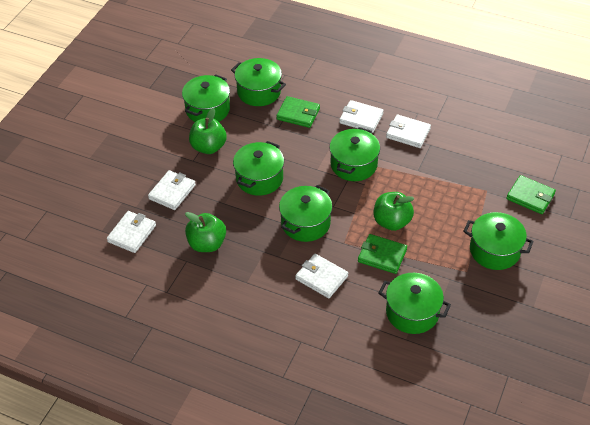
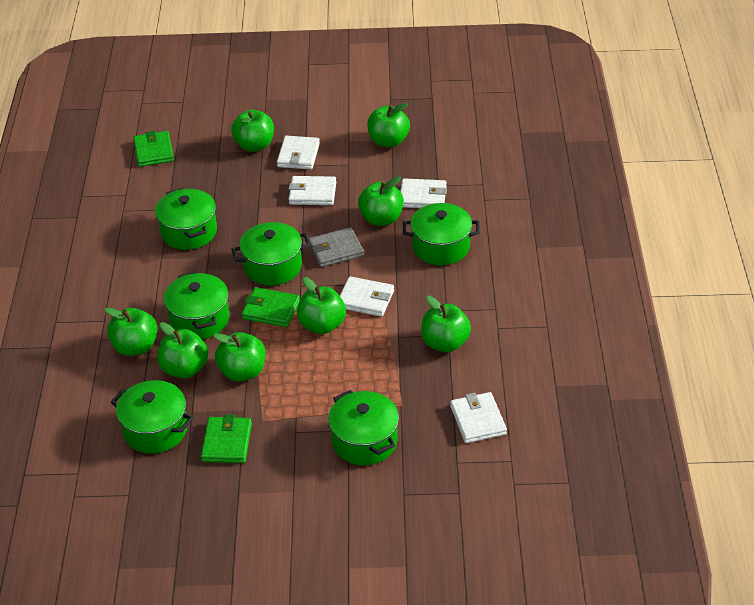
green apple: [185,212,226,252] [189,108,227,154] [373,192,414,231] = 3 -> [105,308,158,356] [158,322,208,378] [213,332,266,382] [231,110,274,152] [297,277,346,334] [358,176,404,226] [367,103,410,148] [421,296,471,352] = 8
green pot: [182,74,230,122] [231,58,286,106] [233,141,284,196] [279,185,332,242] [329,127,380,181] [378,273,451,334] [463,212,534,270] = 7 -> [111,380,193,454] [155,188,217,250] [164,271,230,339] [231,222,311,285] [328,390,399,465] [403,203,480,265] = 6
grey wallet: none = 0 -> [309,227,364,267] = 1

